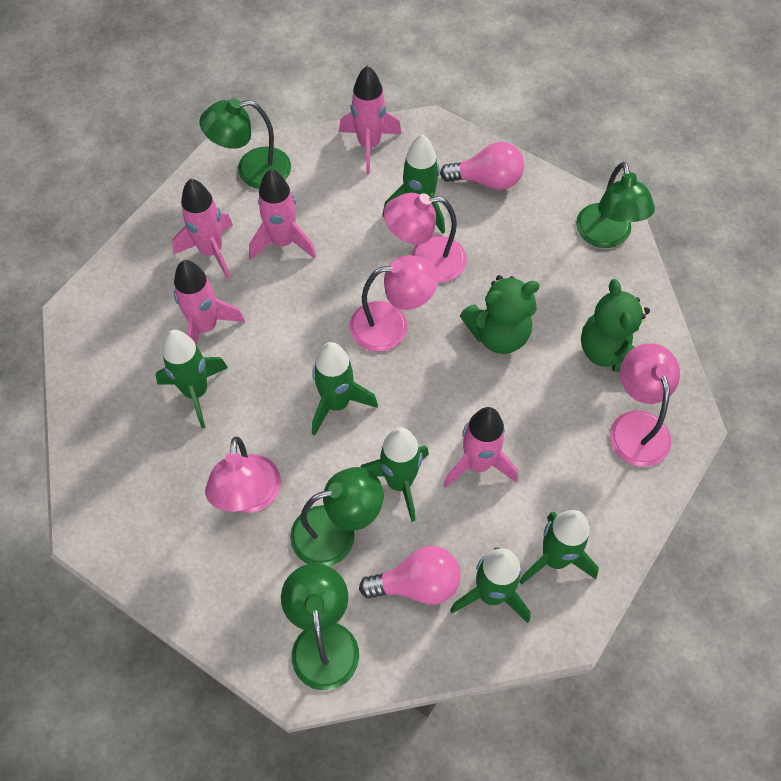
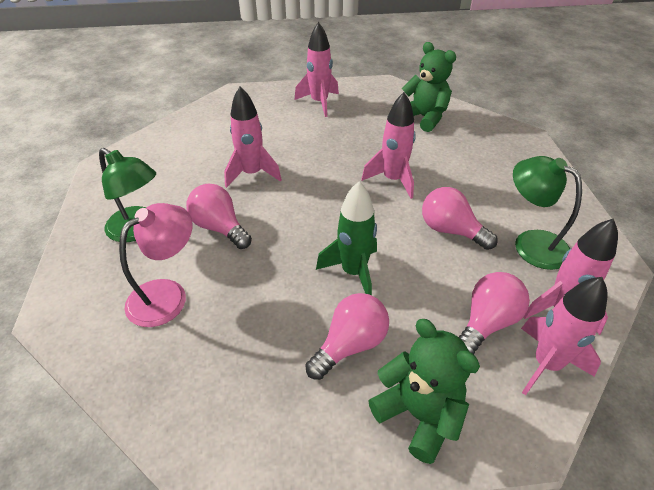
green lamp: [199,98,291,189] [281,564,359,690] [290,467,383,566] [576,162,655,248] = 4 -> [99,148,156,242] [513,156,582,270] = 2
green rocket: [156,330,228,428] [312,342,378,436] [361,427,429,522] [382,134,445,234] [450,547,530,623] [519,510,599,585] = 6 -> [316,181,377,296] = 1
pink lamp: [205,437,281,513] [350,255,439,351] [384,193,467,283] [610,343,680,467] = 4 -> [119,203,193,327] = 1
pink light bulb: [359,546,461,605] [440,142,524,190] = 2 -> [186,184,252,249] [305,293,389,380] [422,187,498,250] [459,272,530,354] = 4

